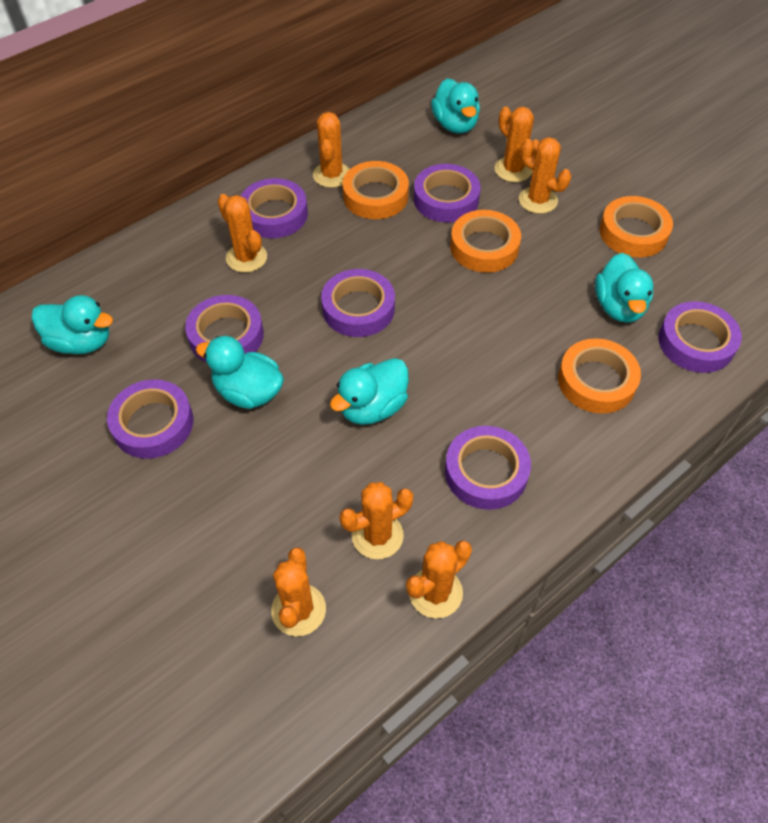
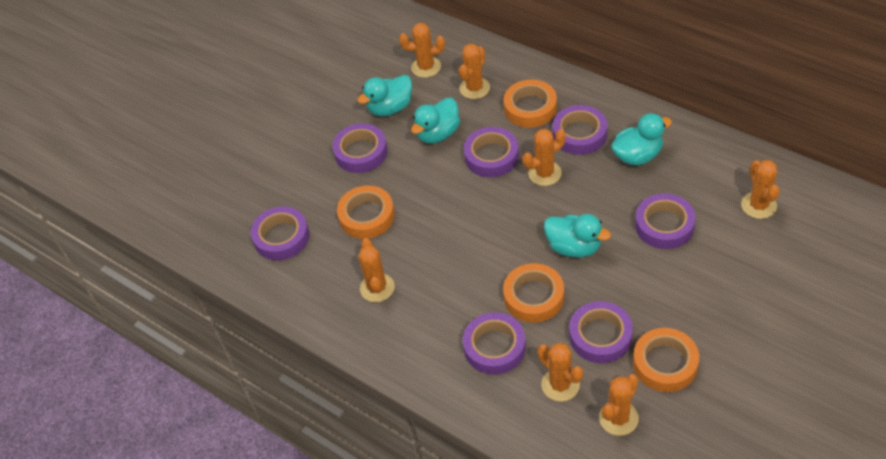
turquoise duck: [31,295,113,354] [196,336,284,409] [330,358,409,425] [431,78,480,134] [595,253,653,323] = 5 -> [358,75,412,117] [411,98,460,144] [544,214,611,258] [611,113,672,165] = 4

